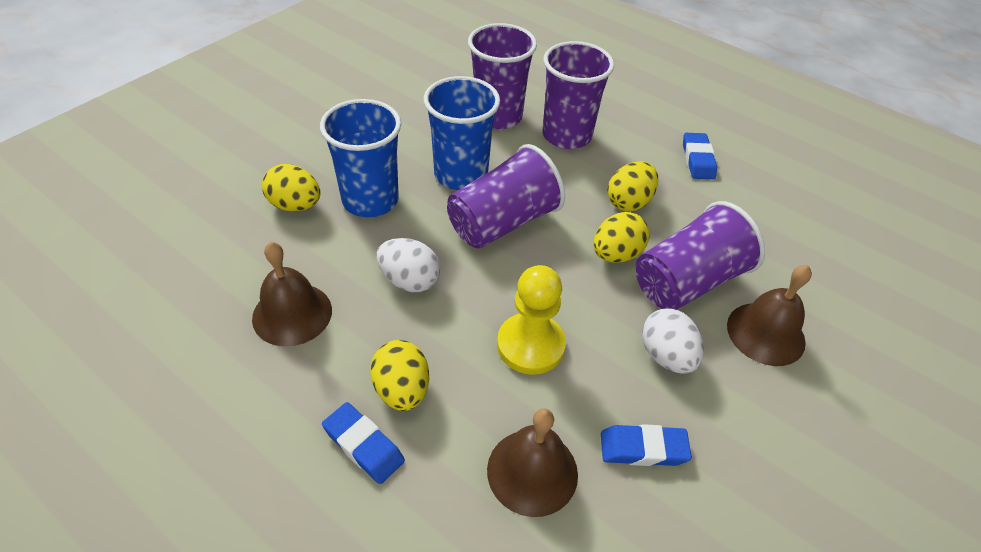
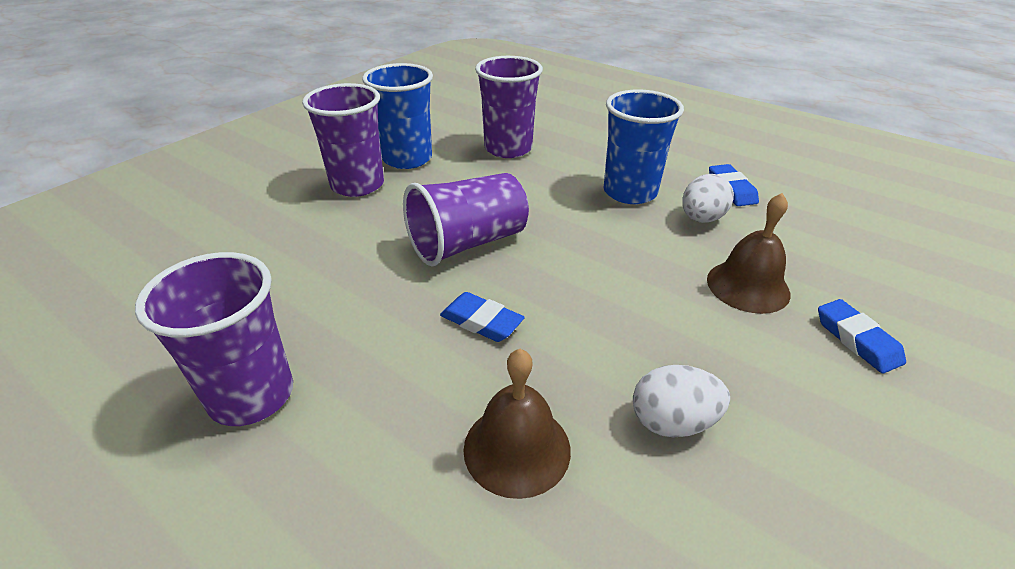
brown bell: [252,242,332,347] [487,408,578,517] [727,265,812,366] = 3 -> [463,349,571,499] [707,193,790,314] = 2
yellow egg: [262,164,321,211] [370,340,429,411] [594,212,650,263] [607,161,658,212] = 4 -> none = 0
yellow pawn: [497,265,566,375] = 1 -> none = 0

